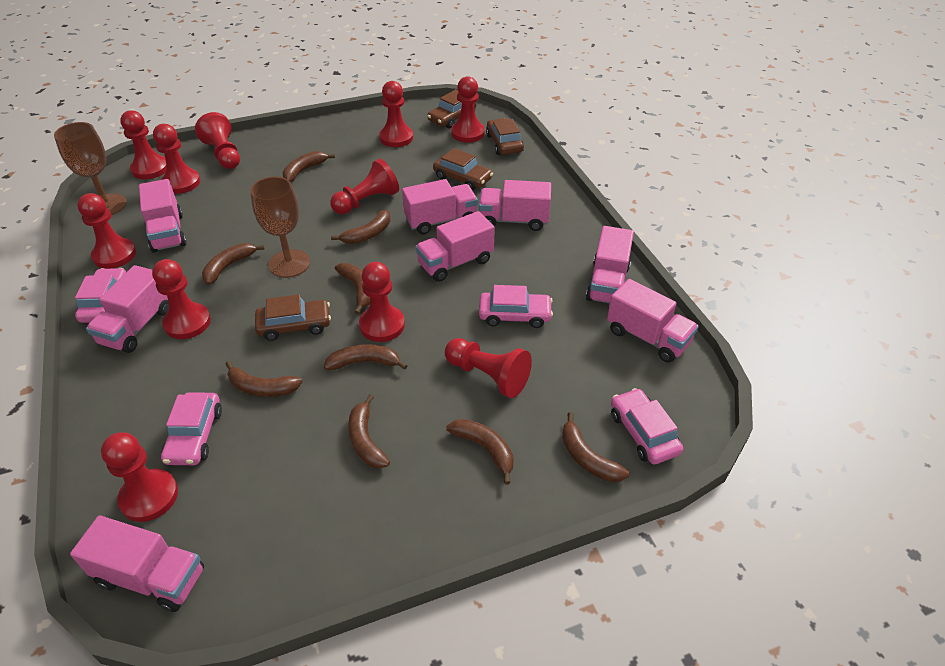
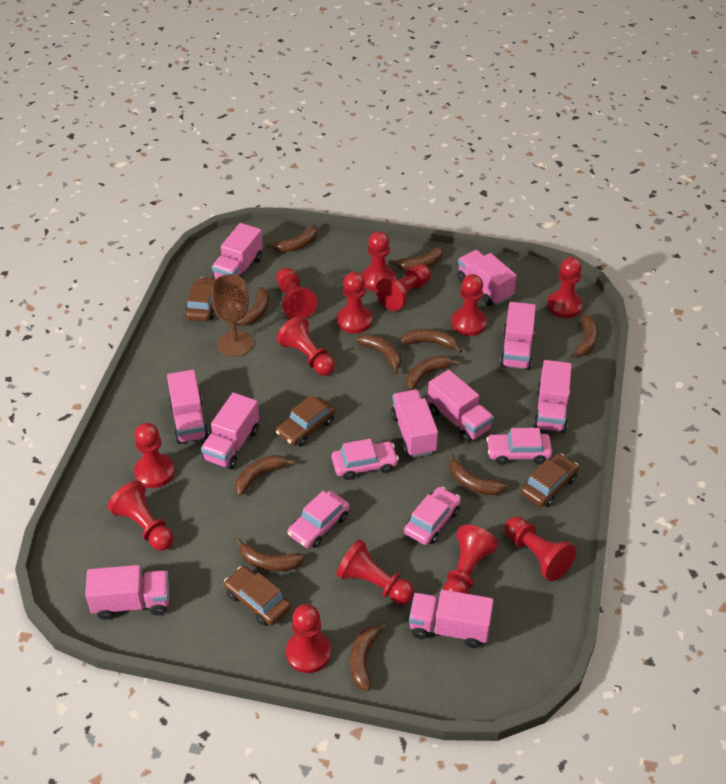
brown banana: [202,243,265,285] [226,361,303,397] [282,151,335,182] [324,344,407,370] [331,209,391,244] [335,263,370,314] [348,394,390,469] [446,419,514,485] [562,412,629,482] = 9 -> [229,287,269,326] [235,455,295,496] [236,538,305,571] [266,225,318,252] [350,622,387,691] [356,334,401,375] [389,247,444,271] [401,329,462,353] [406,355,460,390] [449,454,508,495] [569,315,598,358] = 11
brown goblet: [54,122,127,215] [250,176,310,278] = 2 -> [211,274,253,357] = 1
pink truck: [70,515,204,612] [86,265,169,353] [139,179,187,253] [402,179,478,235] [415,211,495,282] [479,180,551,231] [586,226,634,303] [607,279,699,363] = 8 -> [85,565,169,620] [167,370,209,444] [201,393,259,469] [212,223,263,279] [391,390,438,457] [409,590,494,648] [428,370,494,443] [457,250,517,306] [500,302,536,370] [533,360,572,433] = 10
red pawn: [77,193,136,269] [101,433,178,522] [120,110,166,179] [152,259,211,339] [153,124,200,194] [195,112,240,169] [330,159,399,214] [359,262,405,342] [379,81,413,147] [445,338,532,398] [451,76,485,143] = 11 -> [108,481,174,551] [134,423,175,488] [276,268,318,319] [277,316,335,376] [286,604,331,673] [336,539,414,605] [337,272,372,334] [362,231,395,292] [376,264,431,311] [443,525,498,594] [451,274,487,336] [504,516,576,581] [547,257,583,318] = 13

